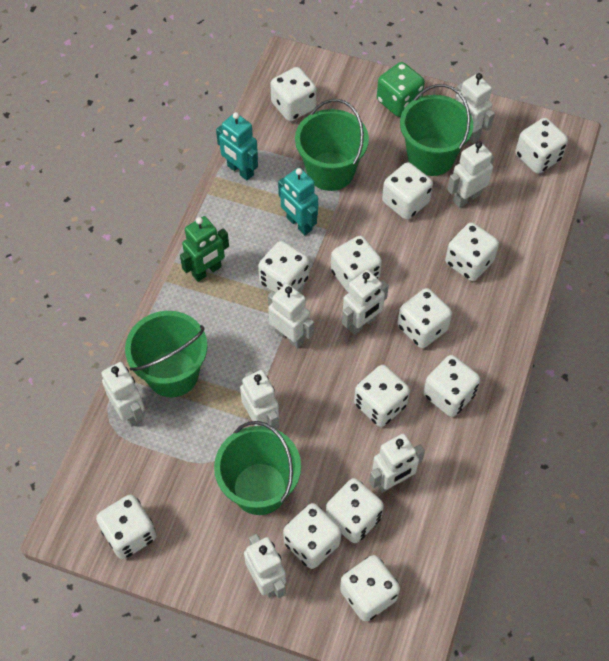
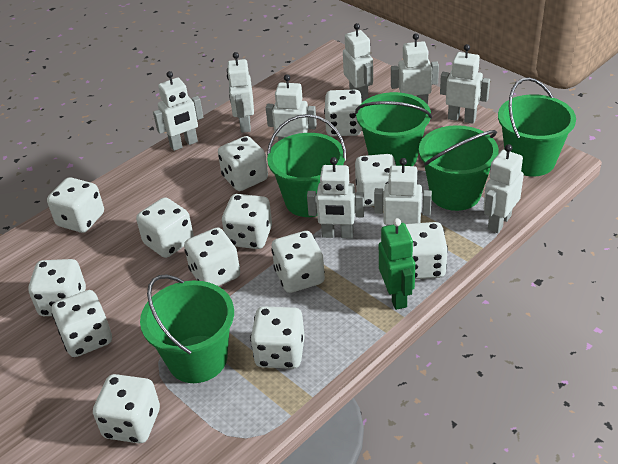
green bucket: [125,311,208,397] [214,421,301,515] [295,99,369,191] [400,84,473,176] = 4 -> [140,275,234,383] [267,114,346,217] [355,92,432,166] [419,125,499,211] [498,77,576,177] = 5
green dice: [377,62,425,117] = 1 -> none = 0
turquoise robot: [216,112,258,180] [278,168,318,235] = 2 -> none = 0
white robot: [101,362,145,427] [240,370,279,429] [244,534,286,598] [268,284,314,349] [342,270,389,335] [369,434,425,493] [447,141,494,208] [455,73,495,143] = 8 -> [153,71,204,151] [227,52,254,133] [266,74,317,141] [307,157,364,239] [343,23,373,102] [374,158,432,226] [391,33,439,105] [440,44,490,124] [483,144,524,233] = 9

